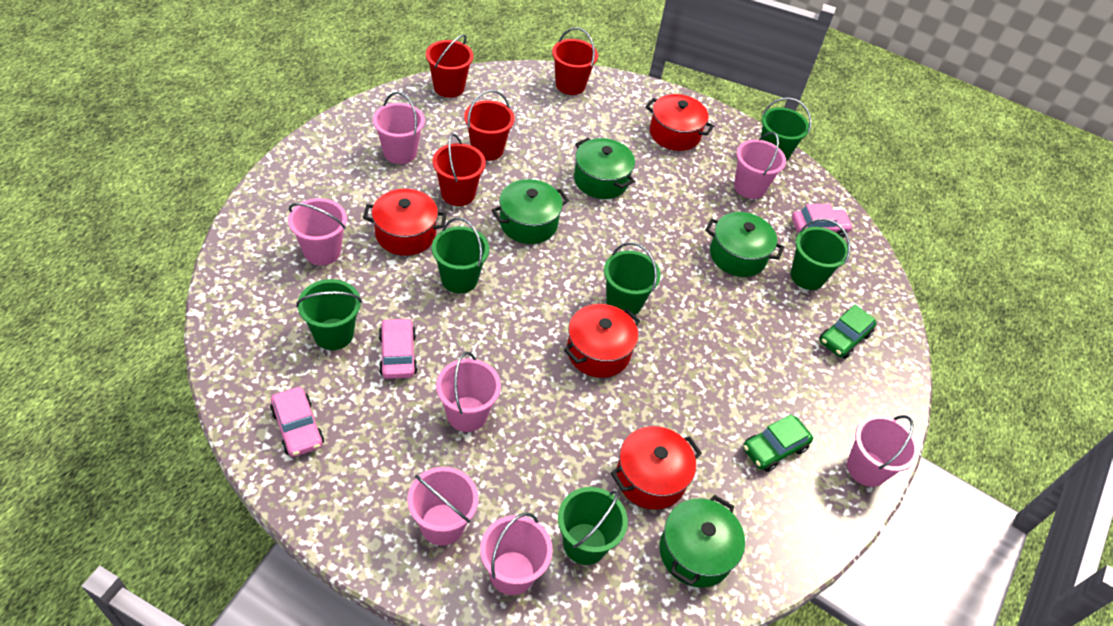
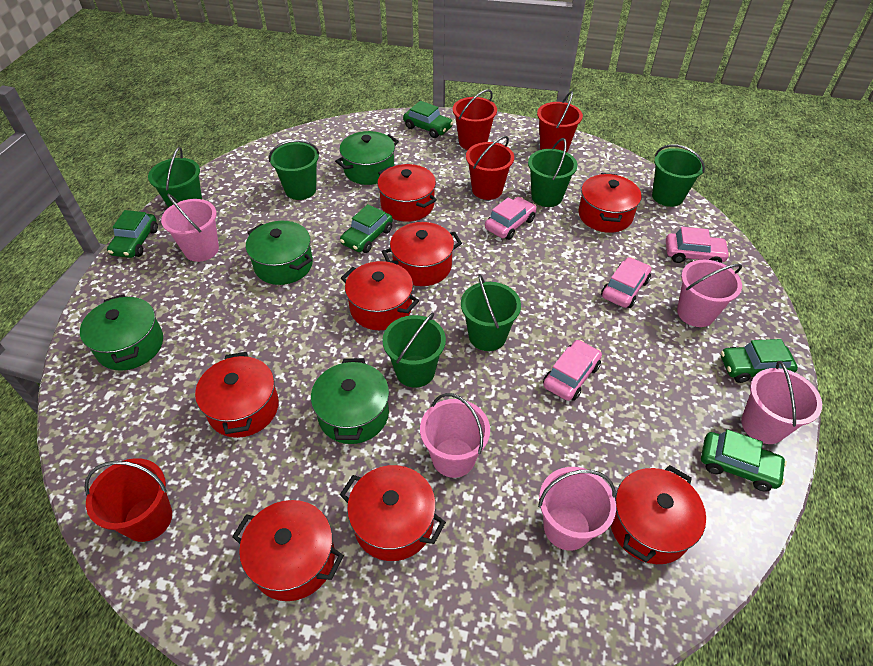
green car: [743,414,813,472] [819,304,877,359] = 2 -> [107,210,158,258] [340,204,393,253] [403,101,453,138] [701,429,787,491] [721,339,798,383] = 5
pink bucket: [288,198,347,265] [373,92,425,164] [407,467,479,545] [436,352,501,432] [480,512,553,595] [734,132,786,199] [847,415,919,487] = 7 -> [161,194,219,262] [420,393,490,478] [538,467,616,551] [677,260,742,327] [741,361,822,444] = 5
pink car: [270,387,324,457] [379,318,417,379] [792,203,853,238] = 3 -> [485,197,537,240] [543,340,602,401] [601,257,652,308] [666,227,730,263] = 4
red pot: [363,189,447,255] [564,304,640,378] [611,426,702,510] [645,94,714,151] = 4 -> [195,352,279,438] [232,500,344,601] [340,465,446,561] [341,261,419,330] [377,164,437,222] [382,222,462,286] [578,173,641,233] [611,465,706,564] = 8

